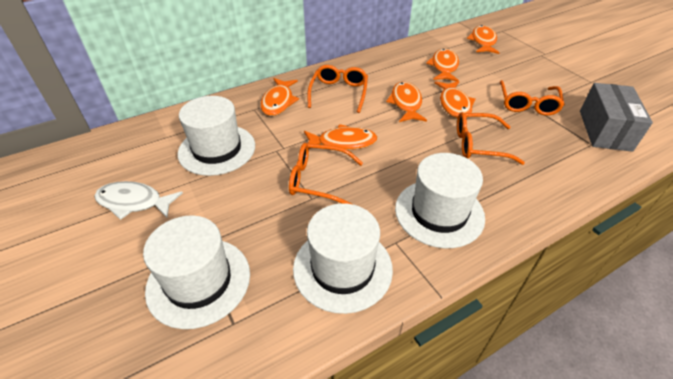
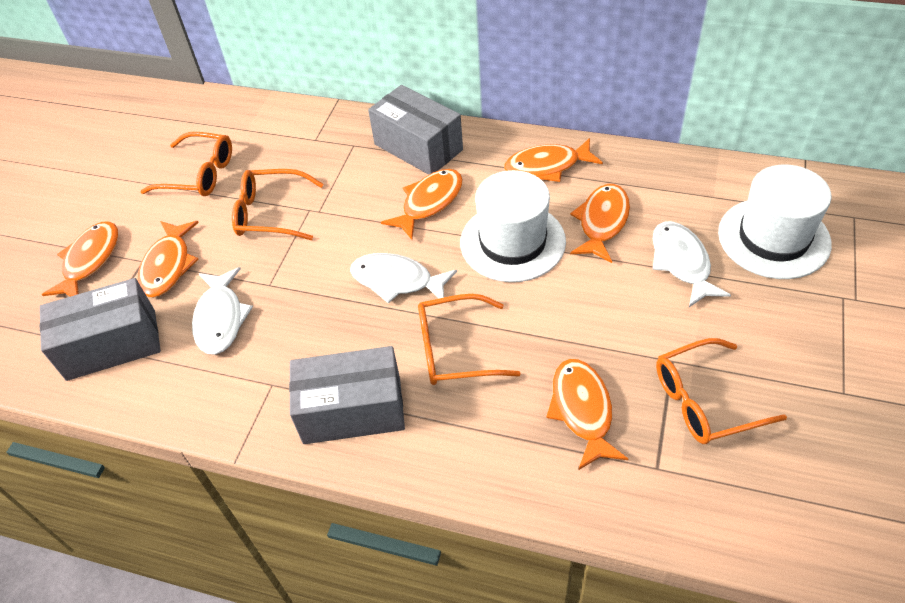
grey box: [580,83,653,152] = 1 -> [40,278,161,381] [289,346,405,444] [368,85,463,175] = 3
white fish: [94,181,183,220] = 1 -> [192,267,253,355] [350,253,457,303] [652,221,731,307] = 3
white hat: [143,215,250,329] [178,96,255,176] [293,203,393,314] [395,153,485,248] = 4 -> [460,170,566,282] [718,165,832,279] = 2

